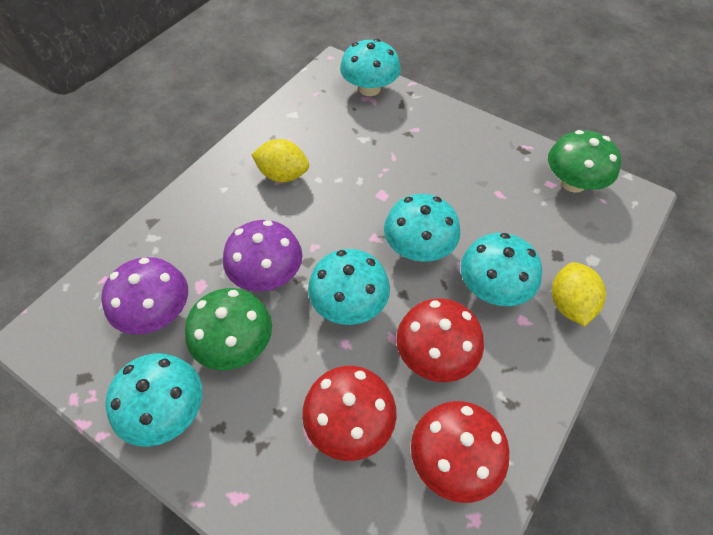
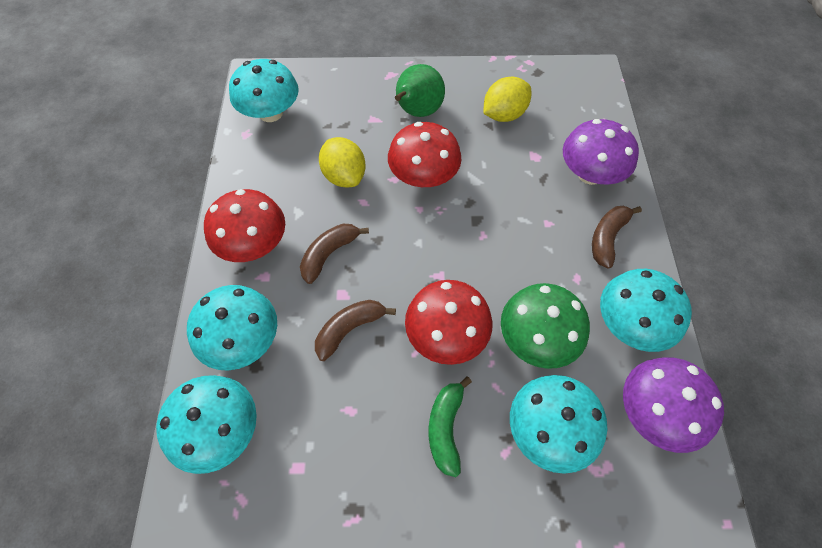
brown banana: none = 0 -> [300,224,369,284] [315,300,396,361] [592,206,642,269] = 3
green banana: none = 0 -> [429,376,472,477] = 1
green mushroom: [185,288,272,370] [548,130,621,193] = 2 -> [501,283,590,369] = 1
green pear: none = 0 -> [395,64,445,117] = 1

